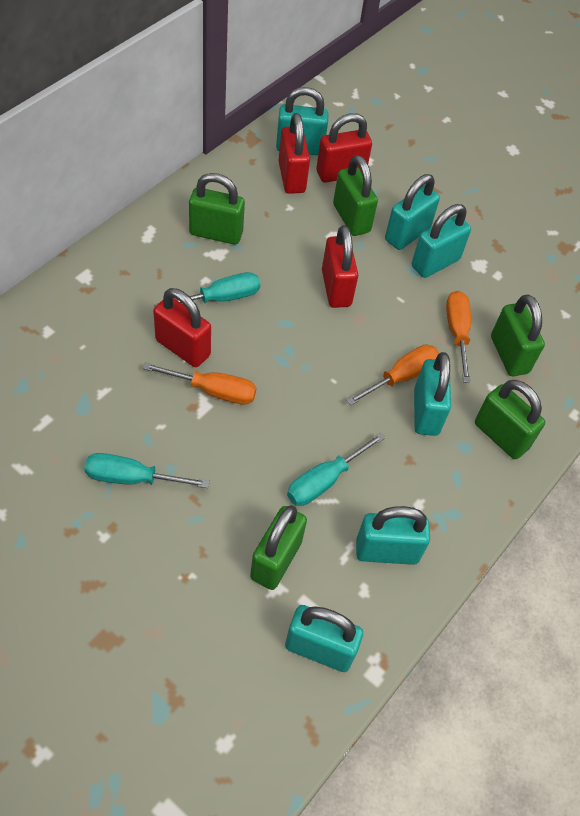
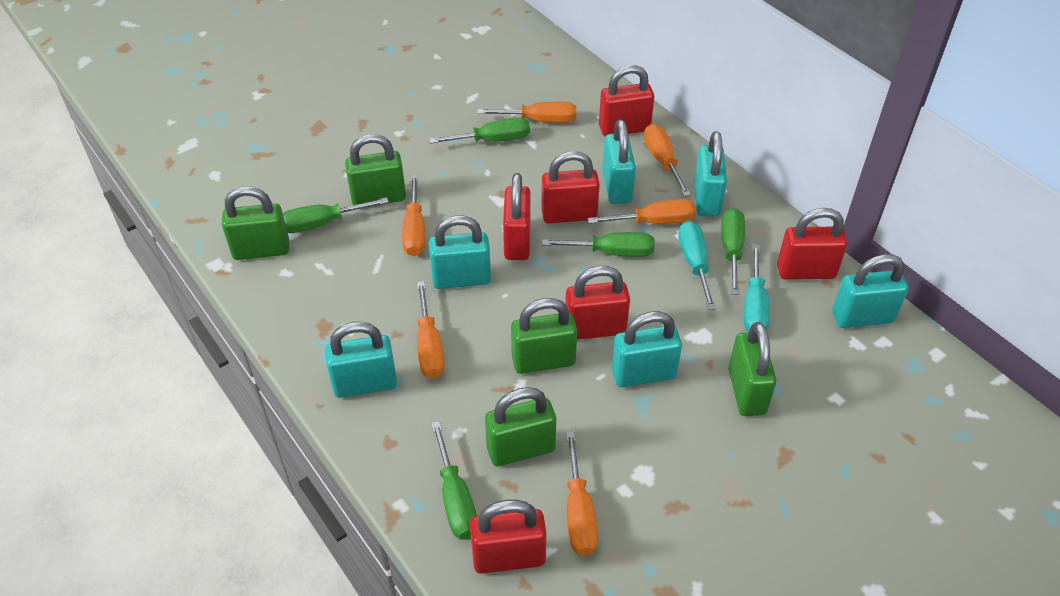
green screwdriver: none = 0 -> [283,197,389,233] [429,118,530,144] [431,421,477,540] [542,232,655,257] [721,208,745,295] = 5
orange screwdriver: [143,362,257,405] [346,345,439,405] [446,291,471,383] = 3 -> [402,175,425,256] [417,281,445,379] [477,102,576,123] [566,431,598,556] [588,199,696,224] [644,124,691,197] = 6
red padlock: [153,288,211,367] [278,113,310,194] [316,113,372,183] [322,225,358,308] = 4 -> [470,500,546,574] [503,173,531,260] [541,151,600,224] [565,266,630,340] [599,65,654,137] [777,208,848,280] = 6
turquoise screwdriver: [84,453,209,488] [154,272,261,306] [287,432,385,506] = 3 -> [679,221,716,310] [744,244,770,332] = 2

